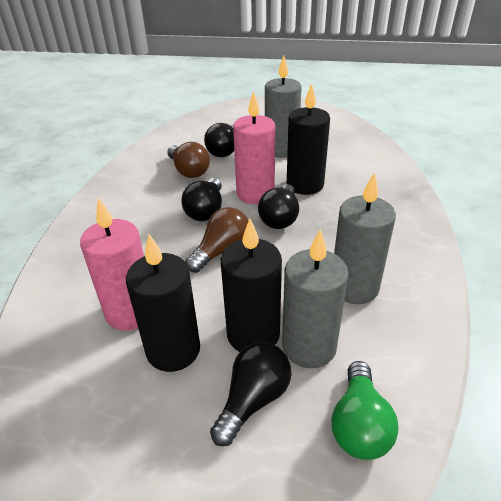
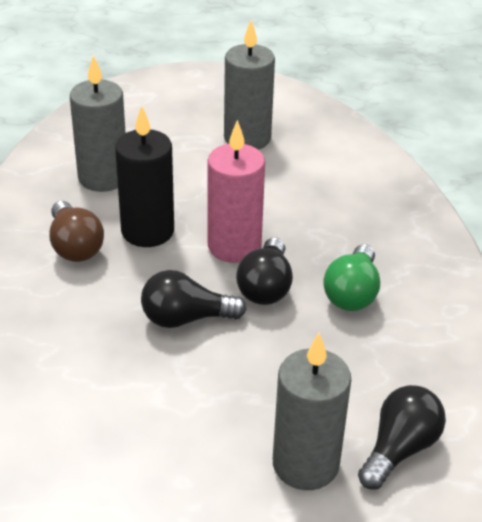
black candle: [126,234,200,372] [221,218,282,352] [287,83,330,195] = 3 -> [115,105,174,247] = 1
black light bulb: [181,178,222,221] [204,123,234,157] [210,342,291,446] [258,184,299,229] = 4 -> [141,270,246,328] [236,237,293,305] [358,385,446,489] = 3
brown light bulb: [167,142,210,178] [185,207,249,273] = 2 -> [49,201,104,262] = 1
pink candle: [80,198,144,331] [233,91,275,204] = 2 -> [208,120,265,263] = 1

